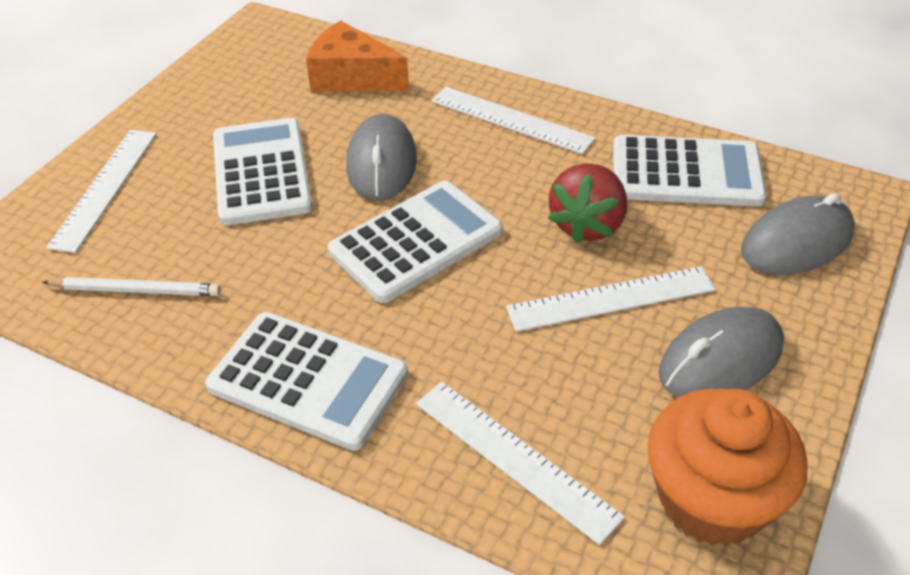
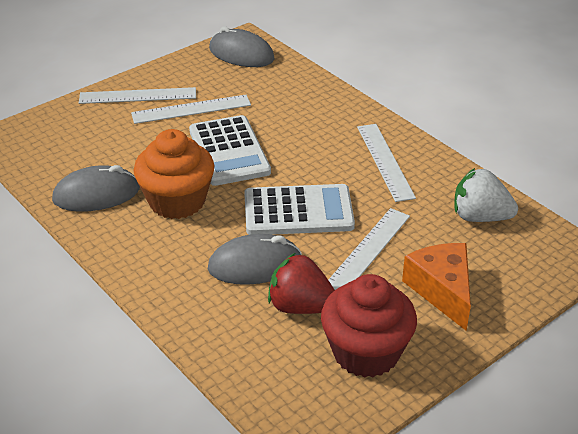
red cupcake: none = 0 -> [321,274,417,378] = 1
white calculator: [205,312,408,451] [213,118,313,225] [328,180,503,303] [613,135,767,207] = 4 -> [189,115,271,186] [244,184,355,235] = 2
white pencil: [42,277,221,296] = 1 -> none = 0
white strawberry: none = 0 -> [454,168,518,222] = 1

